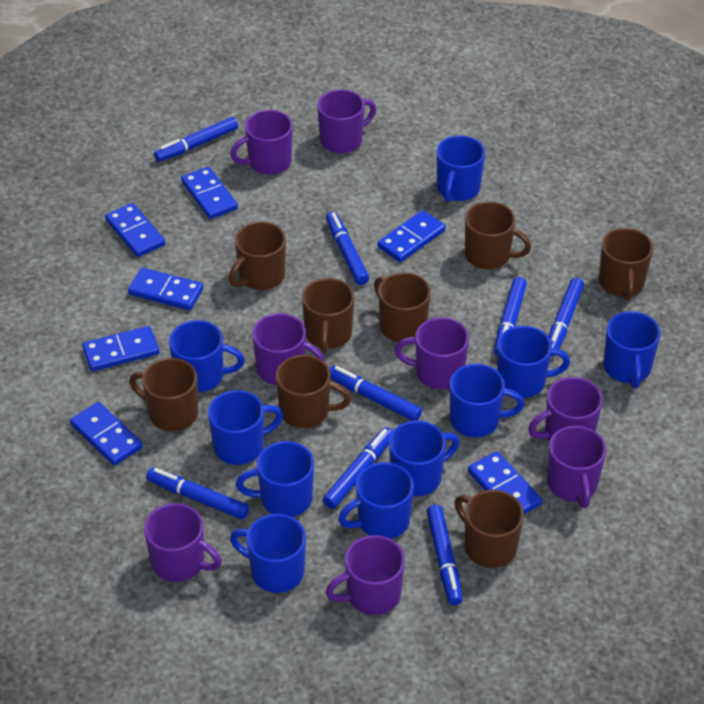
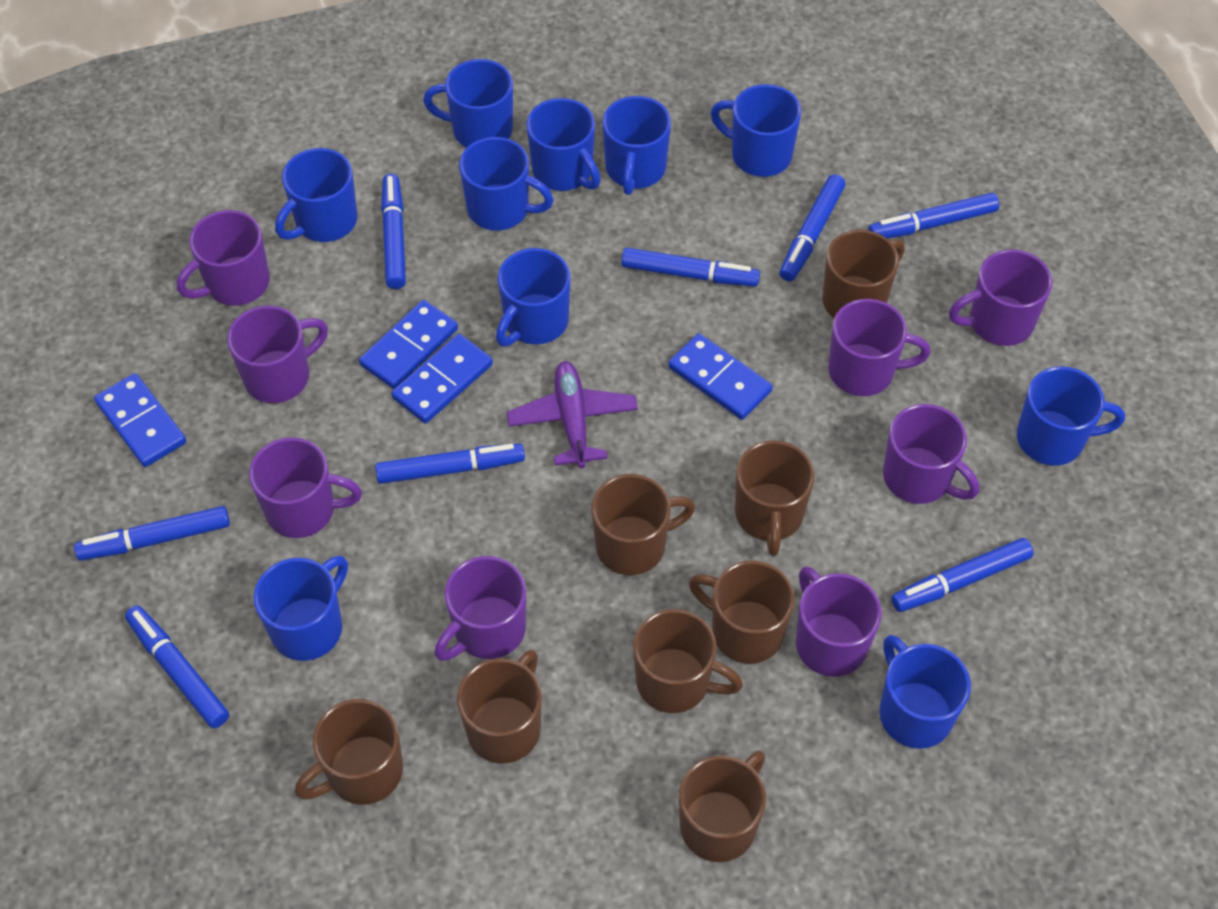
blue domino: [70,402,143,466] [82,326,159,371] [105,203,165,257] [128,268,203,310] [181,167,238,219] [377,210,446,262] [468,451,542,514] = 7 -> [94,373,186,467] [359,300,458,389] [391,334,493,423] [668,334,773,420] = 4
purple plane: none = 0 -> [507,361,638,468] = 1

